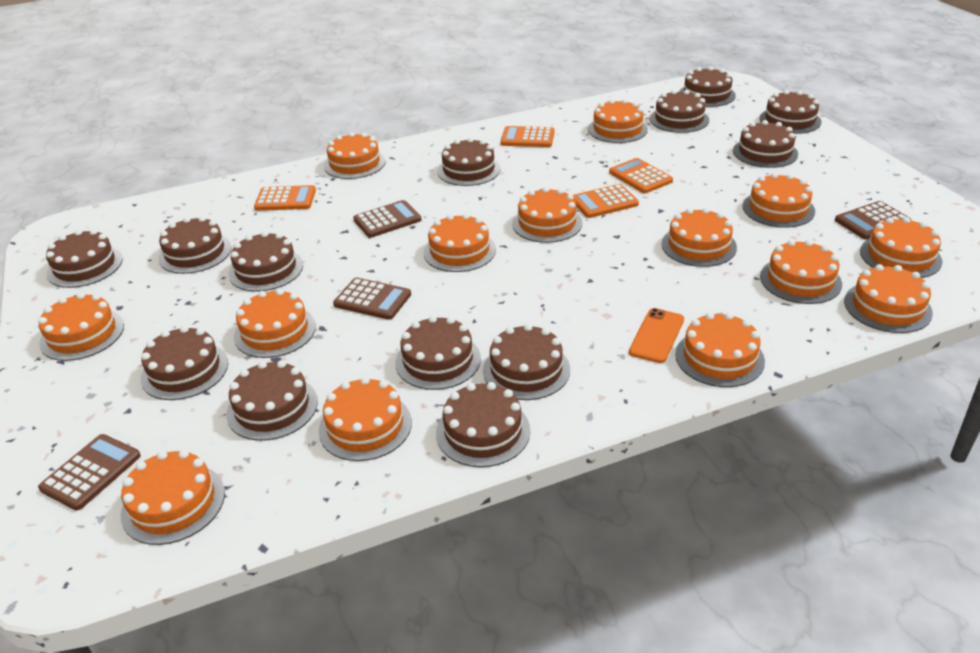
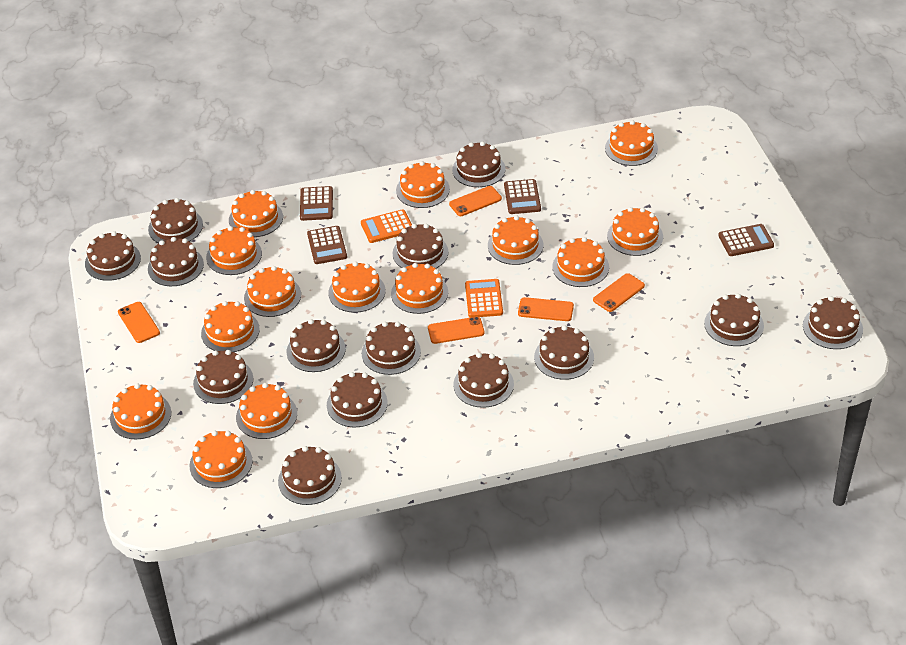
brown cake: [46,229,123,288] [141,326,228,400] [158,216,232,274] [226,360,318,441] [229,231,303,292] [395,316,481,390] [436,382,530,467] [438,138,500,186] [483,324,570,400] [650,90,709,133] [679,66,736,107] [733,120,798,168] [759,90,822,134] = 13 -> [85,231,141,281] [148,198,203,243] [148,237,204,286] [193,350,253,404] [278,446,342,505] [287,319,346,372] [327,372,388,427] [362,322,421,375] [392,224,448,268] [452,142,506,187] [453,353,514,408] [534,325,594,380] [704,294,764,346] [803,296,863,349] = 14
orange calculator: [254,185,316,211] [501,126,555,147] [573,184,639,218] [609,158,673,193] = 4 -> [361,209,412,243] [465,279,503,317] = 2
orange phone: [629,308,684,363] = 1 -> [118,302,160,343] [428,317,484,344] [449,186,502,216] [518,297,574,321] [593,273,645,312] = 5

